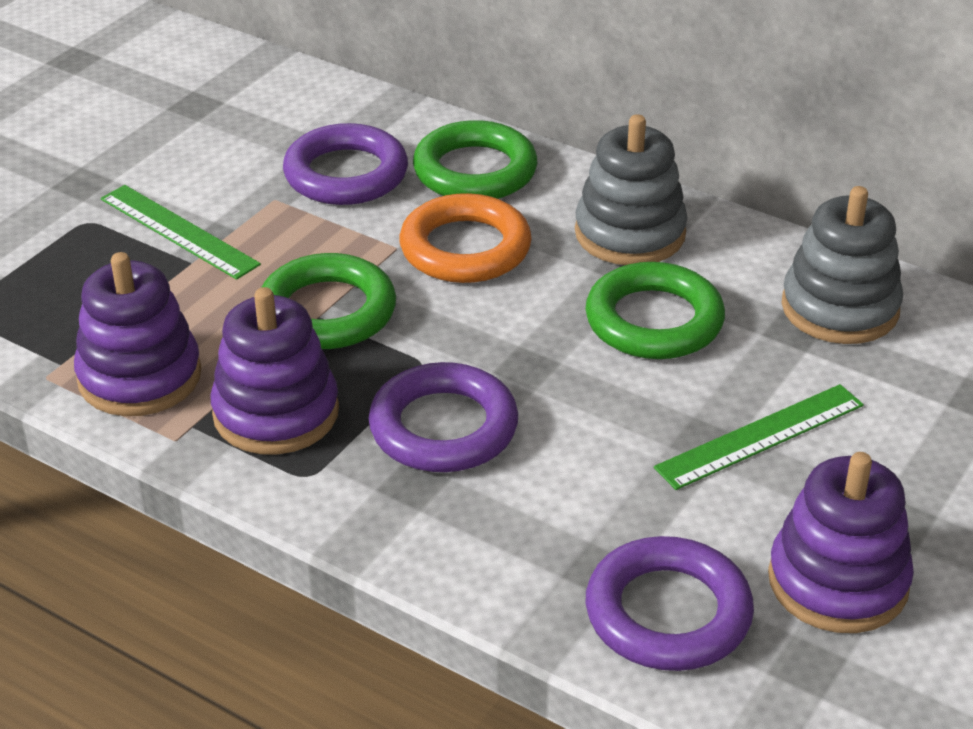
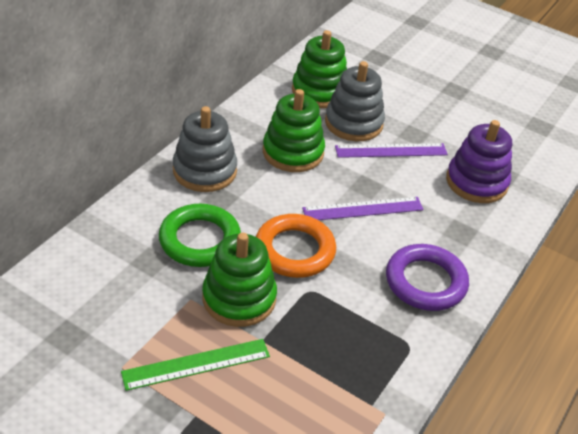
green ring: [261,253,396,349] [413,120,537,199] [585,262,725,359] = 3 -> [159,204,241,267] = 1
green ruler: [101,185,261,280] [654,384,864,490] = 2 -> [121,339,270,391] = 1
green stacking toy: none = 0 -> [202,233,277,327] [263,89,325,172] [292,30,347,108] = 3
purple ring: [283,123,408,205] [369,362,518,472] [586,536,754,671] = 3 -> [386,244,469,311] = 1
purple ruler: none = 0 -> [302,197,424,220] [335,143,448,158] = 2
purple stacking toy: [74,252,201,416] [210,287,339,455] [768,452,914,633] = 3 -> [446,120,512,203] = 1

